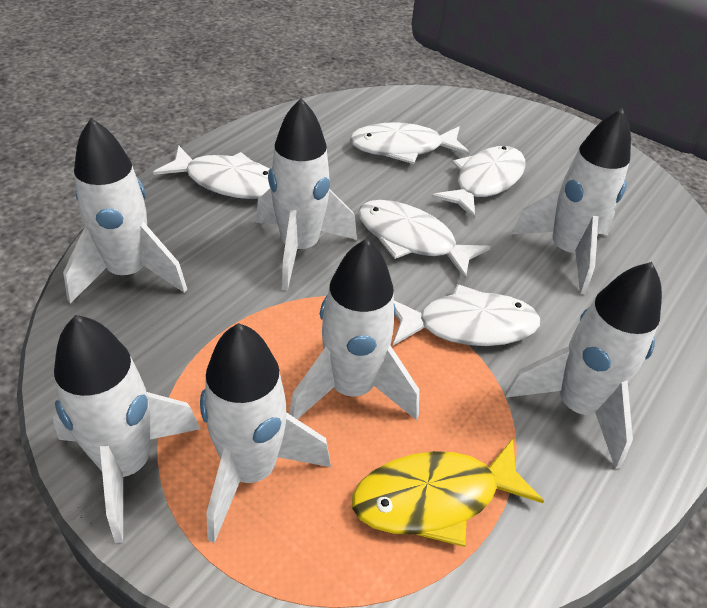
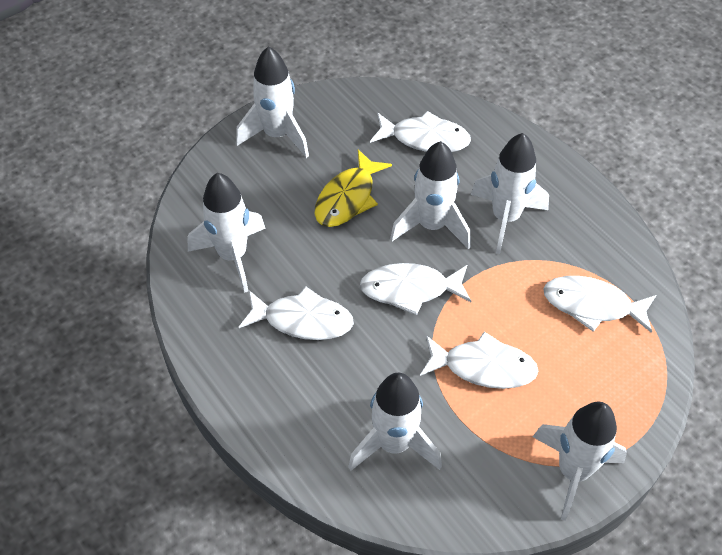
white rocket: [52,315,200,543] [63,118,187,304] [200,323,331,543] [256,98,357,291] [289,238,419,420] [505,262,662,469] [510,108,631,294] = 7 -> [187,173,266,293] [236,46,309,158] [348,373,442,471] [390,141,471,249] [471,133,549,254] [533,402,627,521] = 6

